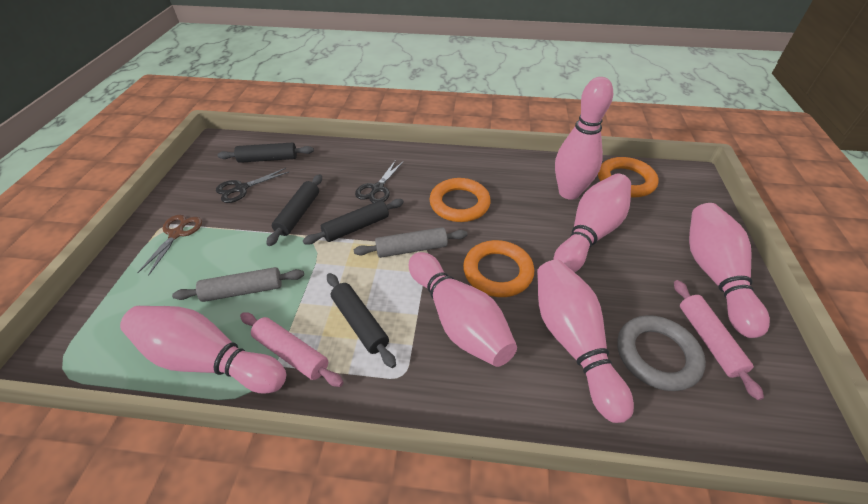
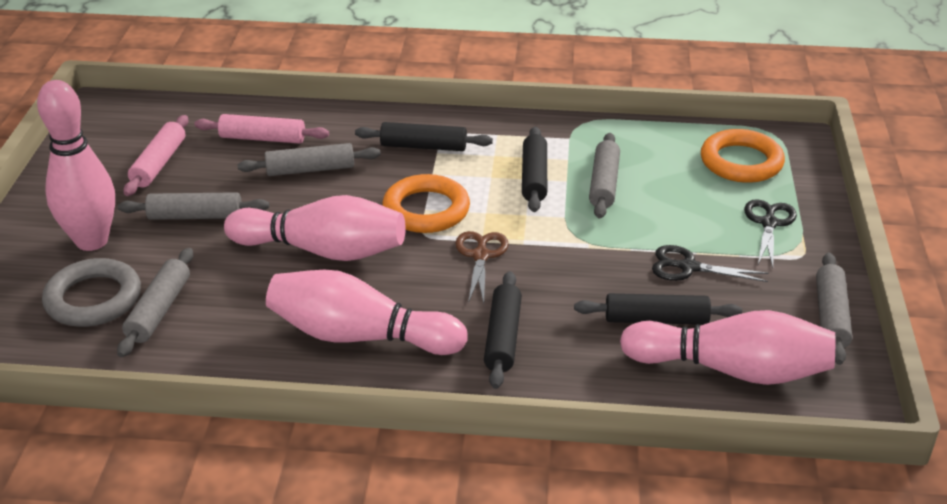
grey rolling pin: [172,267,304,302] [354,227,468,258] = 2 -> [117,248,193,357] [118,192,269,220] [237,143,381,176] [589,133,620,219] [816,253,852,365] = 5
orange ring: [429,178,491,222] [463,240,534,297] [598,157,658,198] = 3 -> [382,174,470,233] [701,129,785,183] = 2
pink bowling pin: [120,306,286,394] [409,252,517,367] [537,259,634,423] [553,174,631,272] [555,77,613,200] [689,203,770,338] = 6 -> [37,80,115,251] [224,195,406,261] [266,270,468,355] [620,310,835,385] = 4

